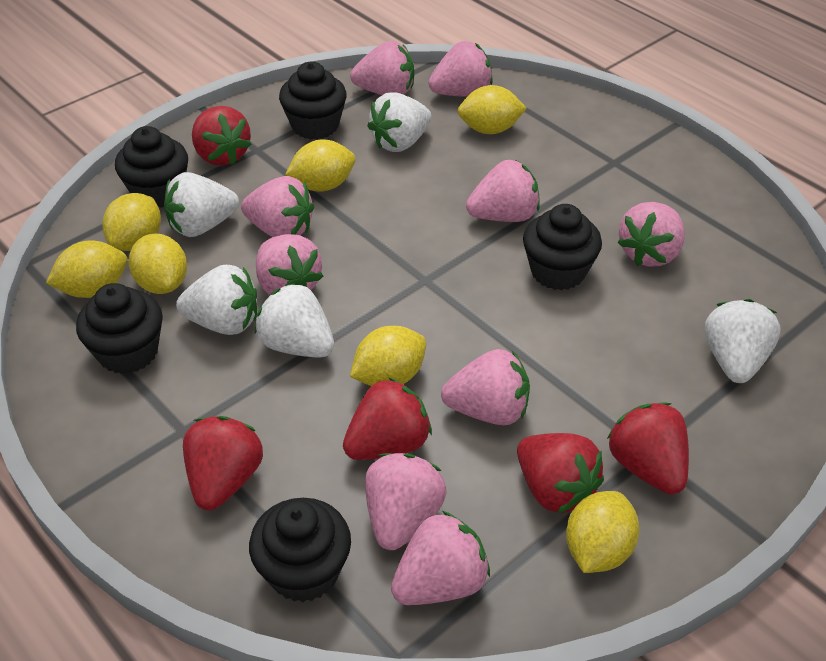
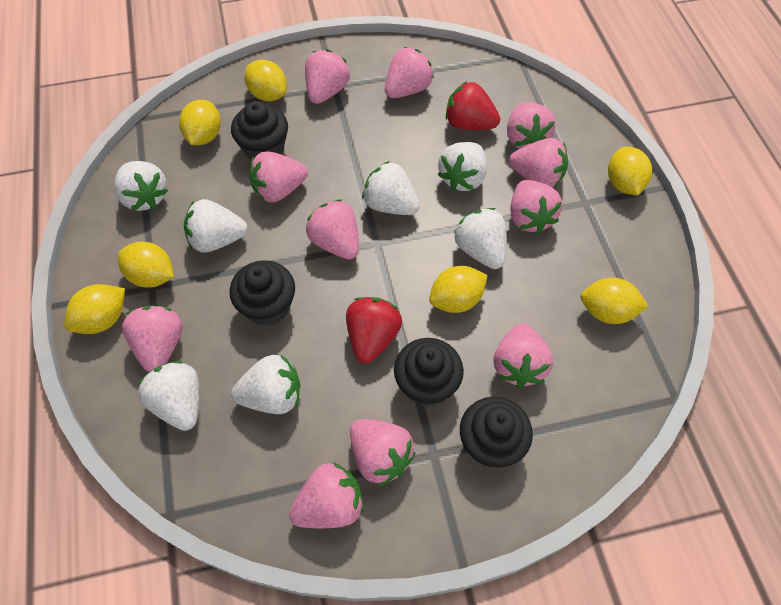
black cupcake: [76,283,163,374] [115,126,188,208] [249,498,351,602] [279,62,347,139] [523,204,602,290] = 5 -> [230,260,295,326] [231,101,288,159] [394,338,464,407] [460,397,533,468] = 4
pink strawberry: [241,176,314,237] [256,234,323,295] [350,41,414,95] [365,453,447,550] [391,511,490,605] [428,41,493,97] [441,349,530,425] [466,160,540,222] [617,202,685,267] = 9 -> [122,305,183,372] [249,151,308,203] [289,462,364,528] [305,50,350,104] [306,199,359,259] [350,419,415,486] [385,47,434,98] [494,323,553,388] [507,102,555,149] [509,138,568,188] [510,180,562,234] = 11
red strawberry: [183,416,263,510] [192,106,252,166] [343,377,432,460] [517,433,604,513] [607,403,689,494] = 5 -> [346,297,402,363] [446,81,500,130] = 2
white strawberry: [164,172,239,237] [176,265,257,335] [255,282,334,358] [367,92,432,152] [705,299,781,383] = 5 -> [114,161,168,211] [137,361,199,431] [184,199,248,253] [231,355,300,414] [362,161,420,215] [438,142,487,191] [454,208,507,269] = 7

